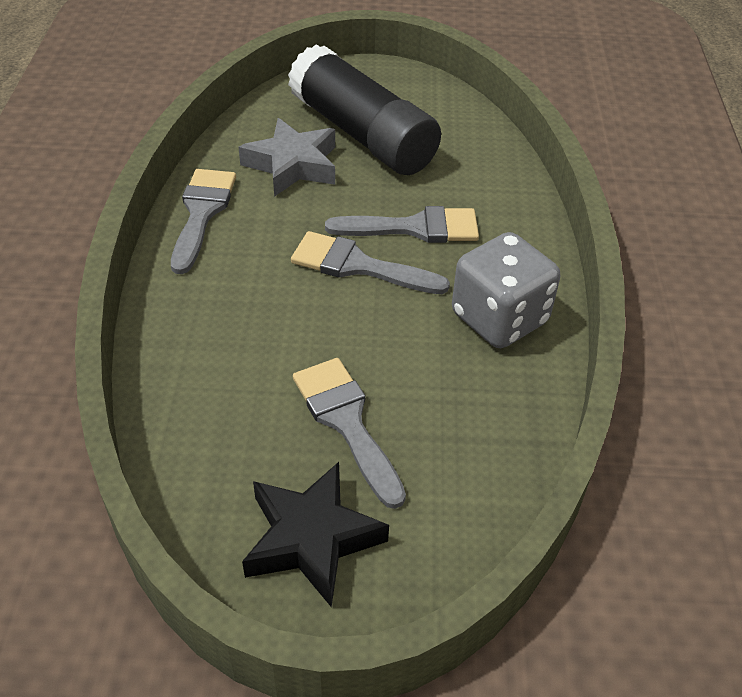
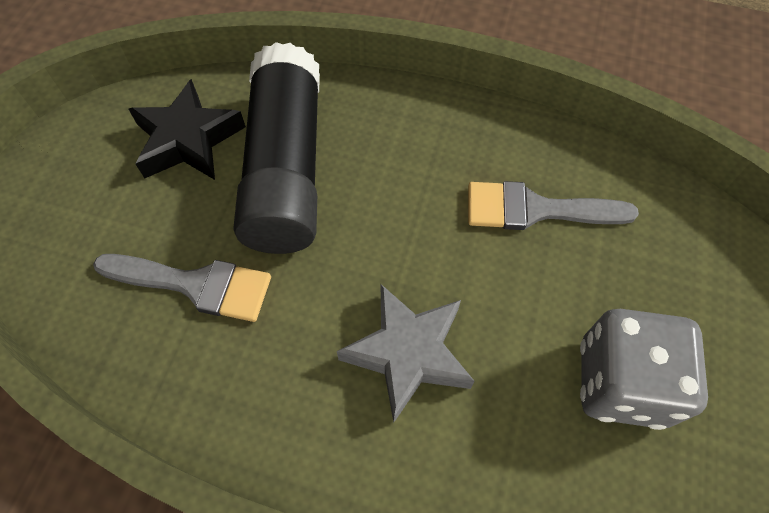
grey brush: [171,169,236,274] [291,231,450,294] [293,358,406,509] [325,206,479,243] = 4 -> [93,254,271,322] [468,181,639,230] = 2

